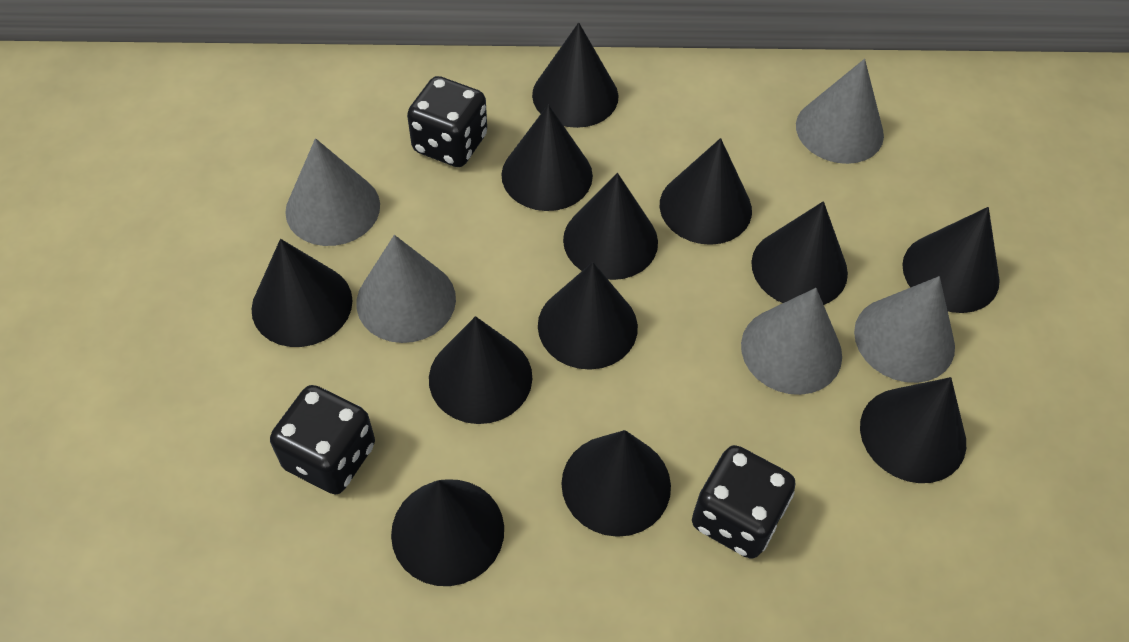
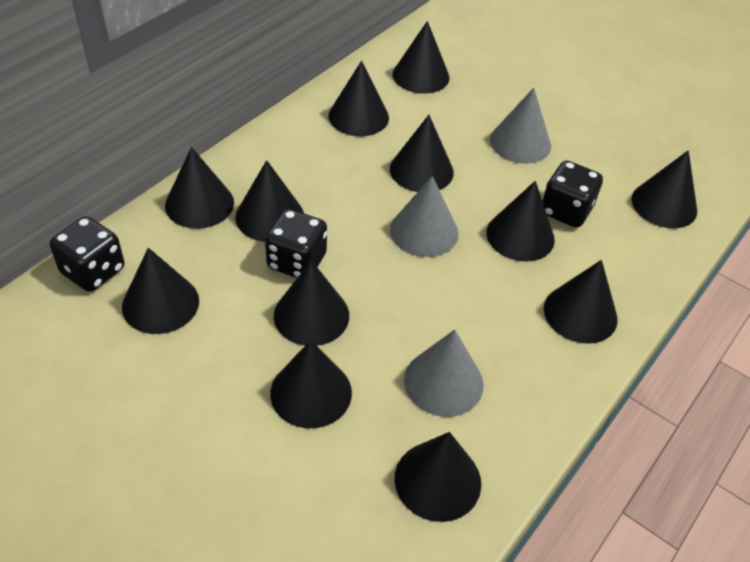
grey cone: [285,138,380,246] [356,235,456,343] [741,288,842,395] [796,59,884,164] [854,276,955,383] = 5 -> [390,176,459,257] [404,330,484,417] [490,88,551,164] = 3

